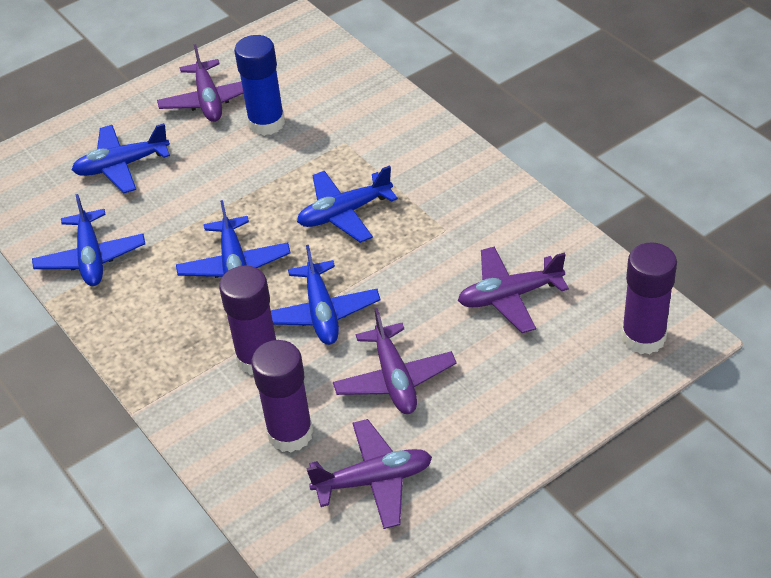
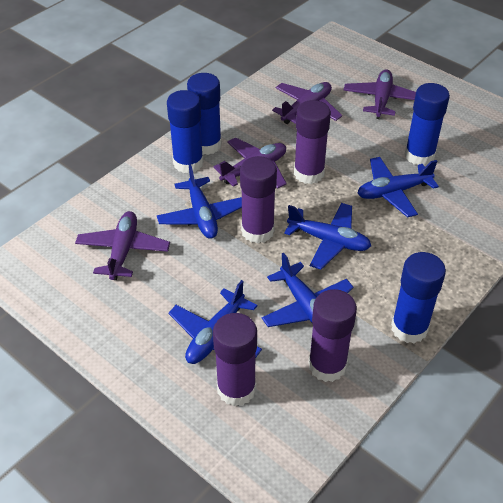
blue glue stick: [234,35,285,136] = 1 -> [167,90,204,173] [187,73,222,155] [391,252,446,343] [404,83,450,166] = 4
purple glue stick: [219,265,276,375] [251,340,313,453] [621,242,677,354] = 3 -> [213,313,257,406] [240,156,277,244] [294,100,331,184] [308,289,357,382] = 4

